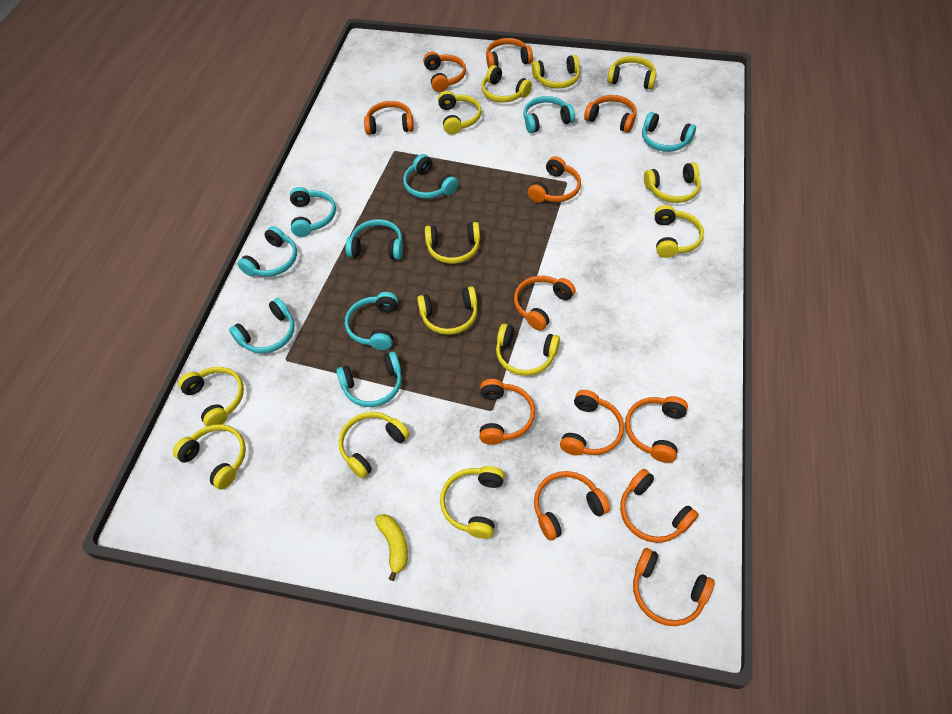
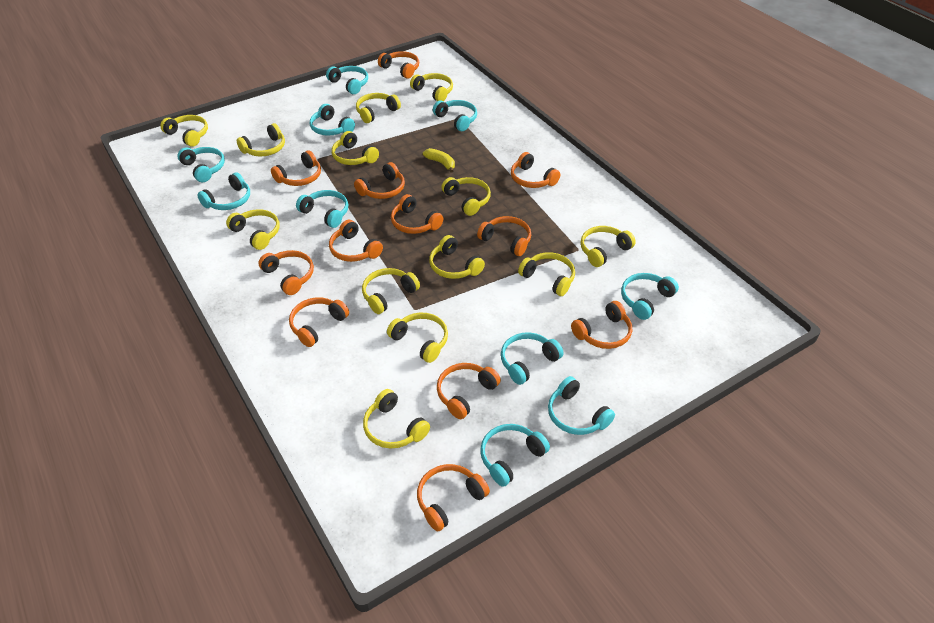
turquoise headphones: [229,298,295,353] [238,226,297,277] [290,187,336,237] [336,352,402,407] [345,219,403,260] [345,292,398,350] [403,154,458,199] [523,96,575,133] [642,112,696,152] = 9 -> [178,147,225,182] [197,172,250,210] [296,190,348,228] [310,104,355,136] [326,66,368,94] [433,100,477,131] [480,424,550,487] [501,332,563,385] [548,376,615,435] [621,273,679,320] = 10

